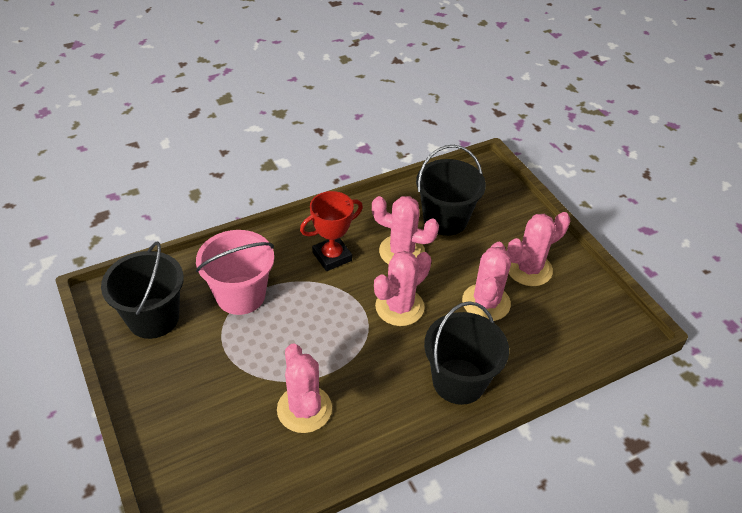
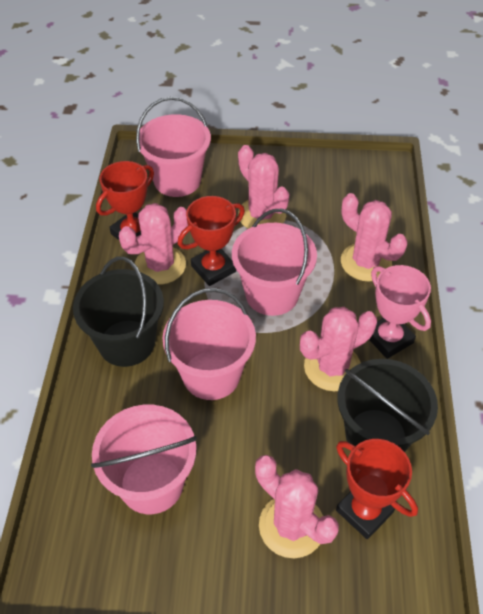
black bucket: [101,241,184,339] [416,145,486,236] [424,301,509,405] = 3 -> [73,257,164,367] [337,359,438,452] = 2
pink bucket: [196,230,274,315] = 1 -> [91,405,197,514] [136,97,211,197] [162,288,256,400] [232,209,317,316] = 4
pink trophy: none = 0 -> [369,265,431,359] = 1
red trophy: [300,191,363,271] = 1 -> [96,161,154,241] [178,196,245,286] [336,439,418,539] = 3

